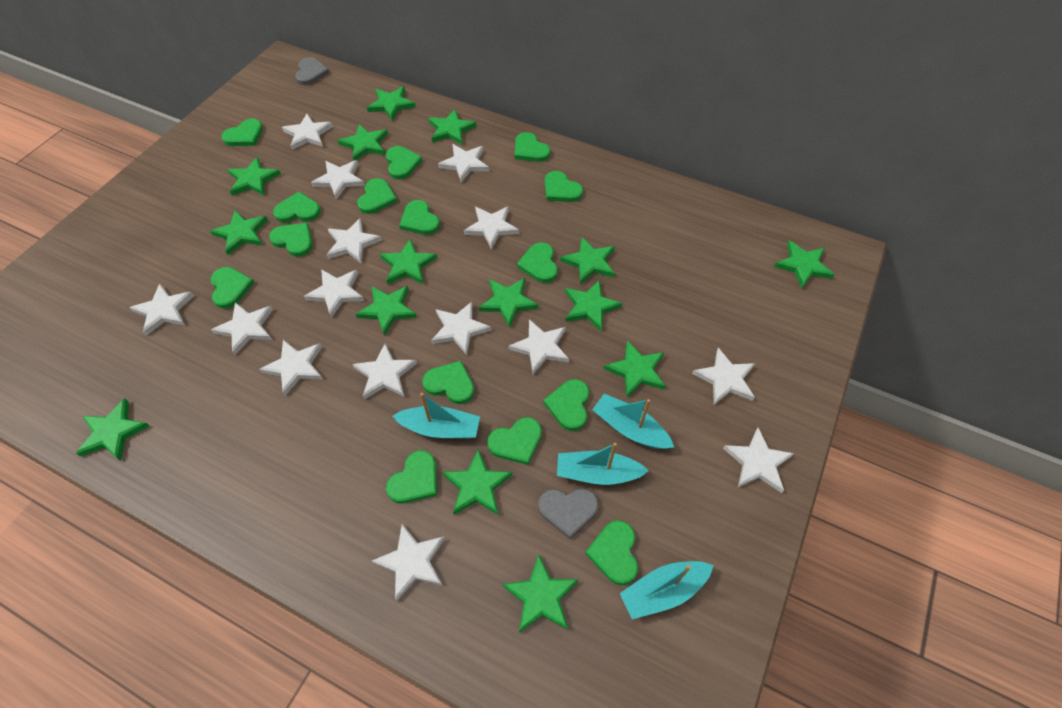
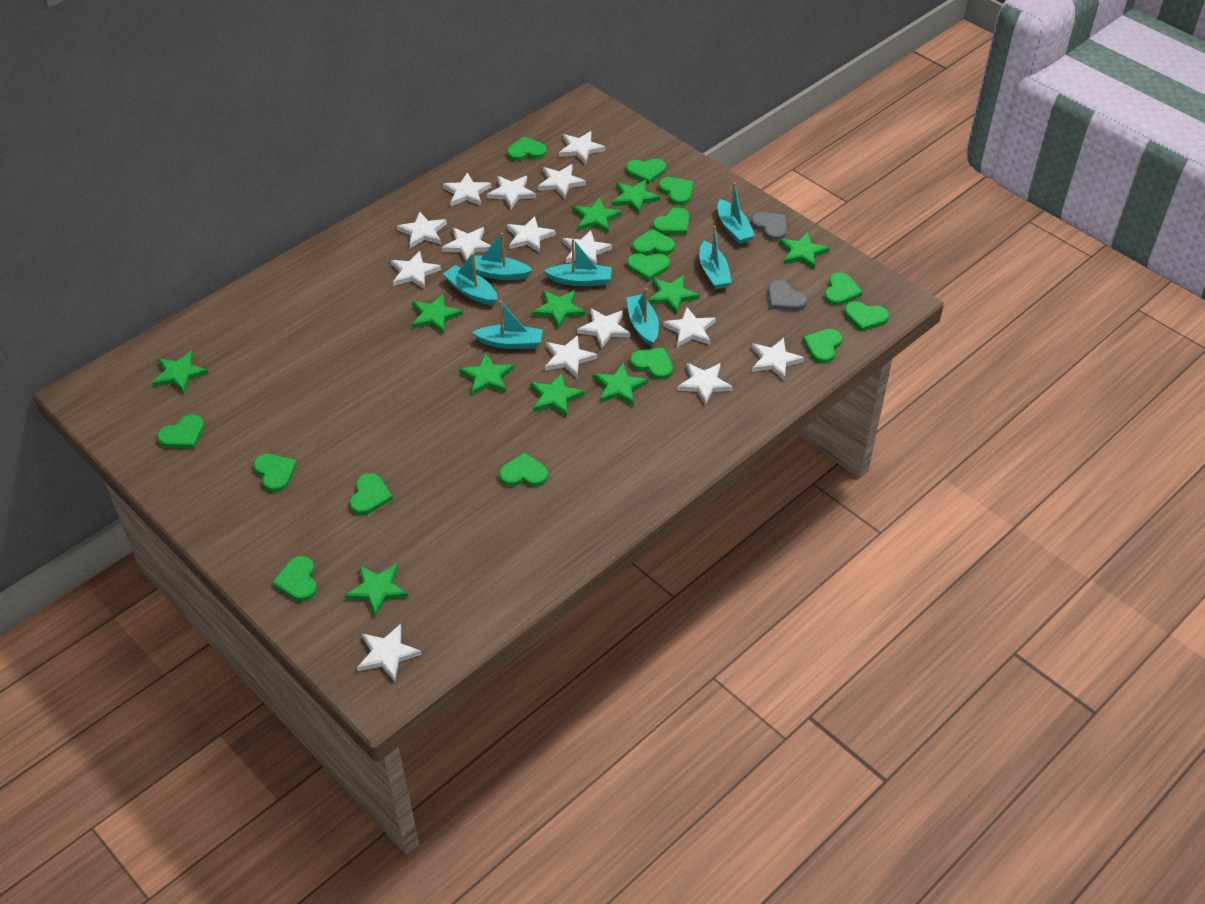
green star: [76,399,149,461] [210,210,268,255] [228,157,281,196] [338,124,388,161] [356,286,417,336] [367,86,416,121] [380,239,437,284] [428,109,477,145] [442,449,512,515] [479,278,538,328] [502,554,579,633] [560,237,615,284] [565,280,622,331] [604,341,666,398] [774,241,834,289] = 15 -> [152,351,209,394] [345,564,408,617] [412,294,463,334] [459,353,514,395] [530,373,585,417] [532,290,585,329] [573,198,622,233] [593,363,648,406] [612,180,660,214] [648,275,700,314] [779,232,830,270] = 11
turquoise boat: [393,393,480,439] [557,443,649,485] [592,393,674,449] [620,561,714,619] = 4 -> [443,253,498,306] [470,233,533,280] [472,300,543,349] [544,238,612,286] [626,288,659,347] [699,226,732,289] [717,182,755,244] = 7

